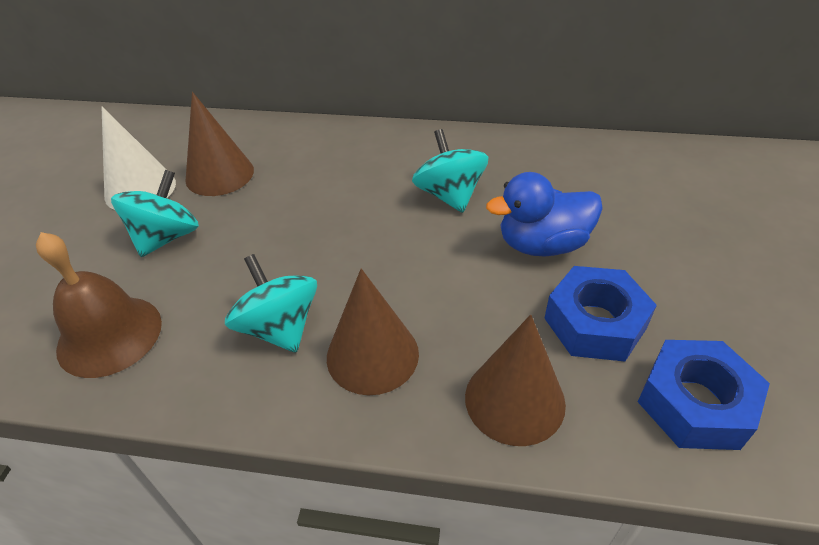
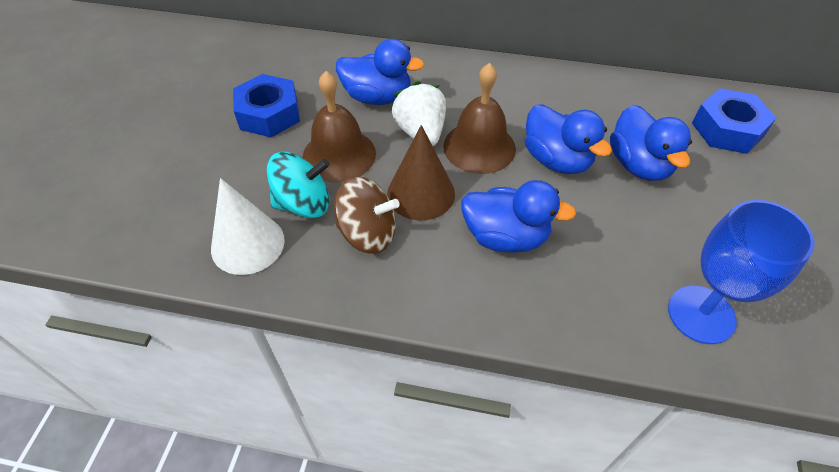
blue duck: [486,172,603,257] = 1 -> [336,39,424,105] [461,180,576,253] [525,104,612,174] [610,105,692,181] = 4
blue goblet: none = 0 -> [668,200,815,344] = 1
brown bell: [36,232,162,378] = 1 -> [302,71,376,183] [443,63,516,174] = 2
brown cone: [185,92,254,196] [327,269,419,395] [465,315,566,446] = 3 -> [387,125,455,220] = 1
brown spinning top: none = 0 -> [334,176,400,254] = 1
turquoise spinning top: [111,170,199,257] [225,254,317,353] [412,129,488,213] = 3 -> [267,152,330,218] = 1
white strawberry: none = 0 -> [392,81,446,146] = 1

